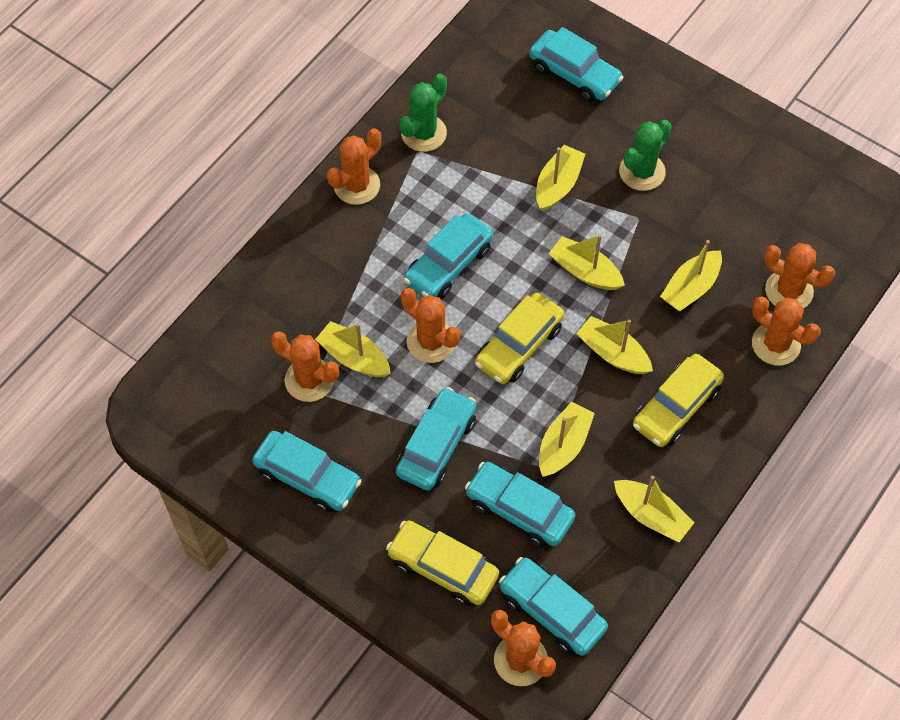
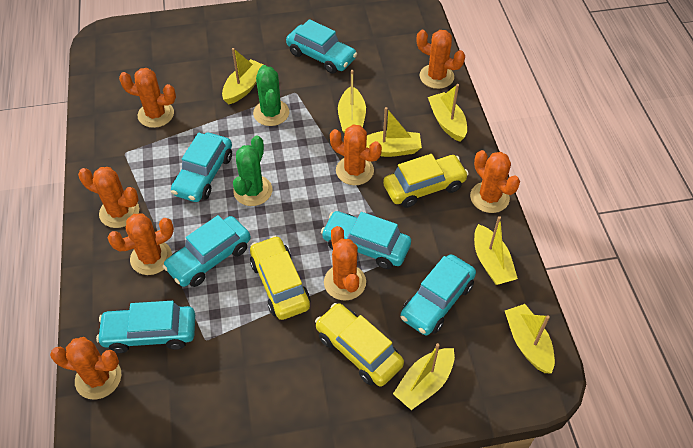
orange cactus: [271,332,339,402] [327,128,381,205] [401,288,461,363] [491,610,556,686] [752,296,821,366] [764,243,835,308] = 6 -> [50,337,121,399] [78,167,139,228] [108,213,174,275] [119,68,176,128] [324,226,366,301] [330,125,382,185] [417,30,465,89] [470,150,520,213] = 8

